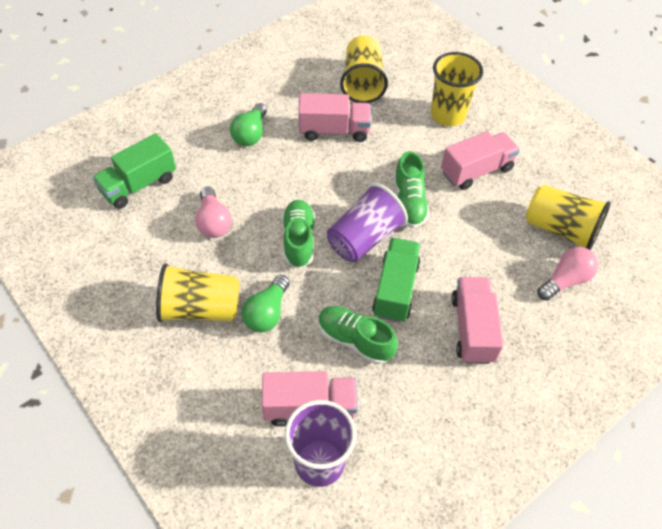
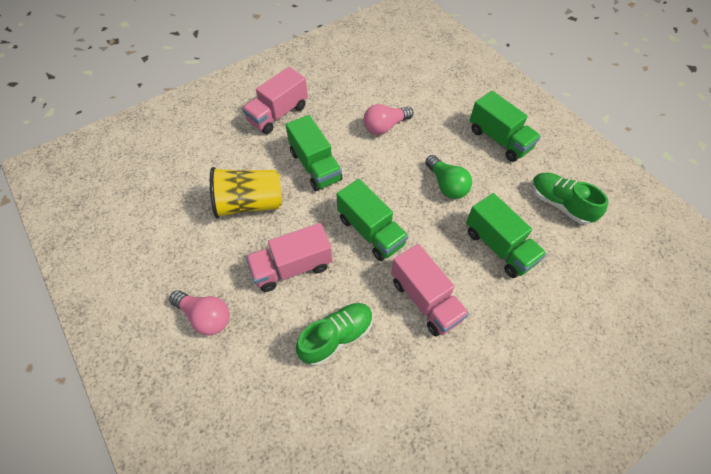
green light bulb: [230,103,267,146] [241,275,290,332] = 2 -> [425,155,472,199] = 1
green shoe: [282,200,315,268] [318,306,398,364] [394,151,430,228] = 3 -> [296,303,373,366] [532,173,609,225] = 2
green truck: [92,133,176,209] [372,238,420,323] = 2 -> [286,115,343,191] [336,179,408,261] [466,193,547,278] [470,91,541,162] = 4
pink truck: [262,371,358,427] [298,93,371,142] [441,131,520,190] [451,277,503,364] = 4 -> [242,67,308,134] [246,223,333,292] [391,244,469,336] = 3
purple cup: [285,400,356,487] [327,183,408,262] = 2 -> none = 0
yellow cup: [156,263,240,323] [340,35,388,103] [430,52,483,126] [526,184,611,250] = 4 -> [210,167,282,219] = 1

